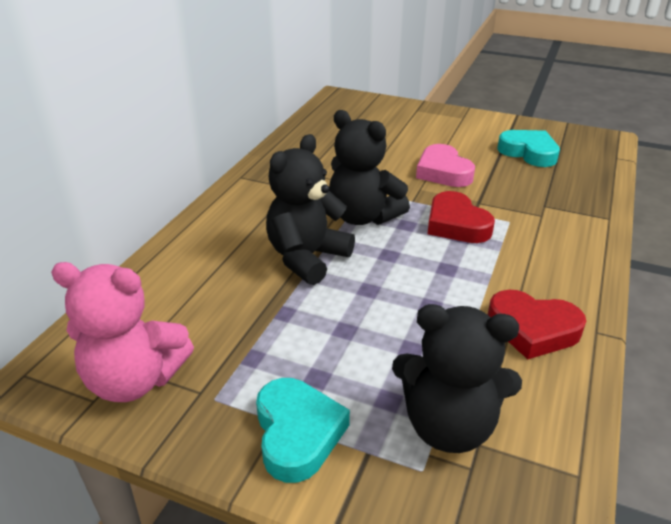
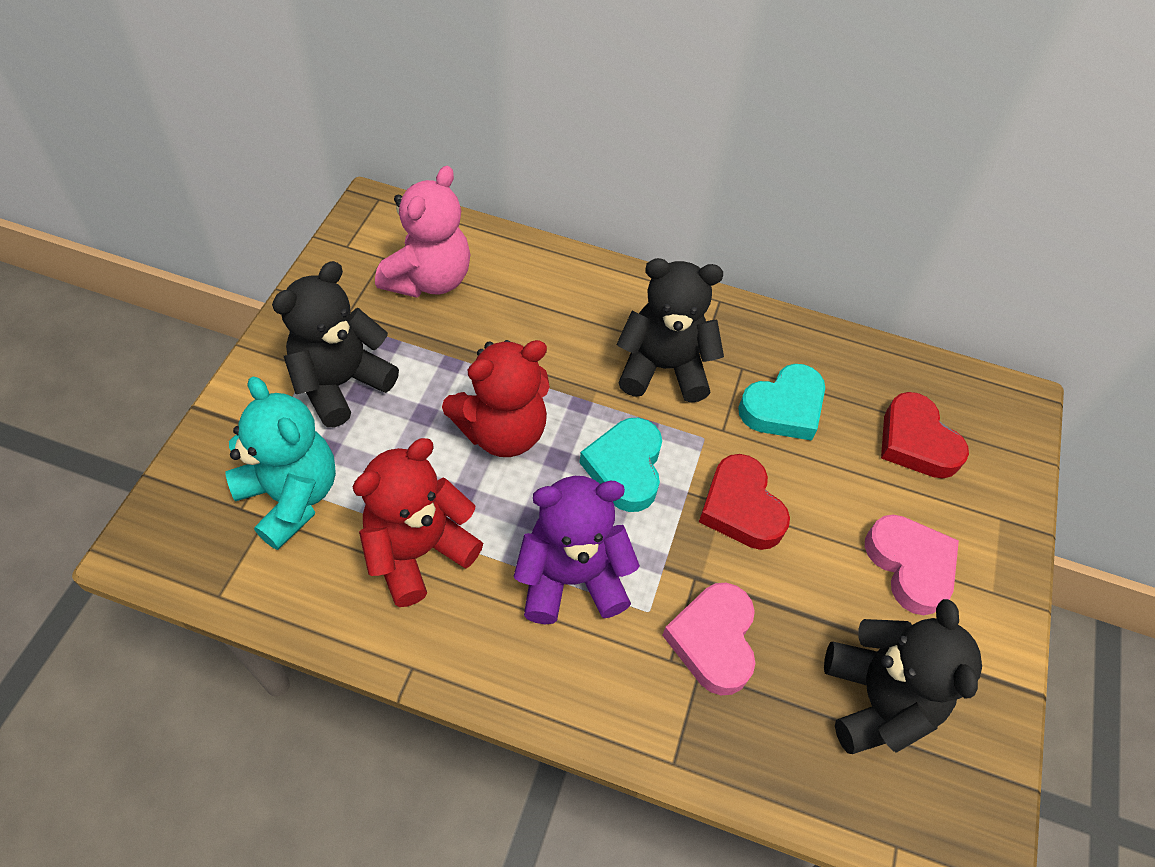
pink heart: [416,144,475,187] = 1 -> [662,583,755,695] [865,515,959,615] = 2
purple teddy bear: none = 0 -> [514,476,640,624] = 1
red teddy bear: none = 0 -> [353,438,483,607] [442,340,550,457] = 2
turquoise teddy bear: none = 0 -> [225,377,336,550] = 1

